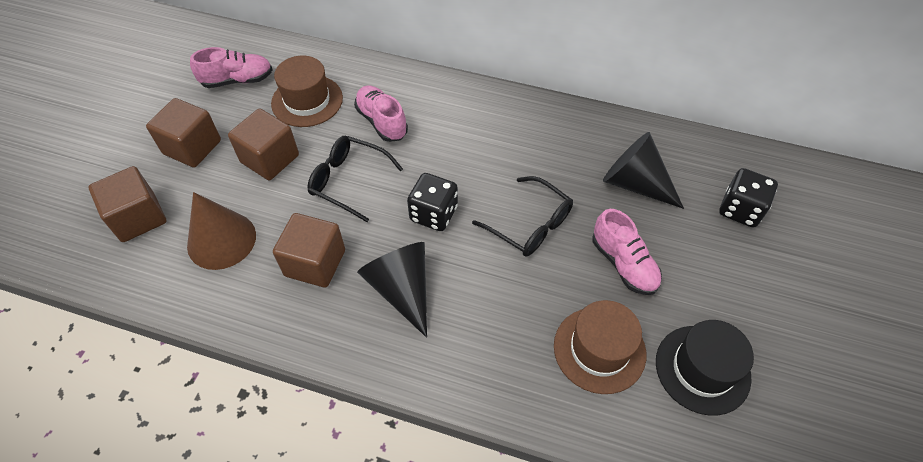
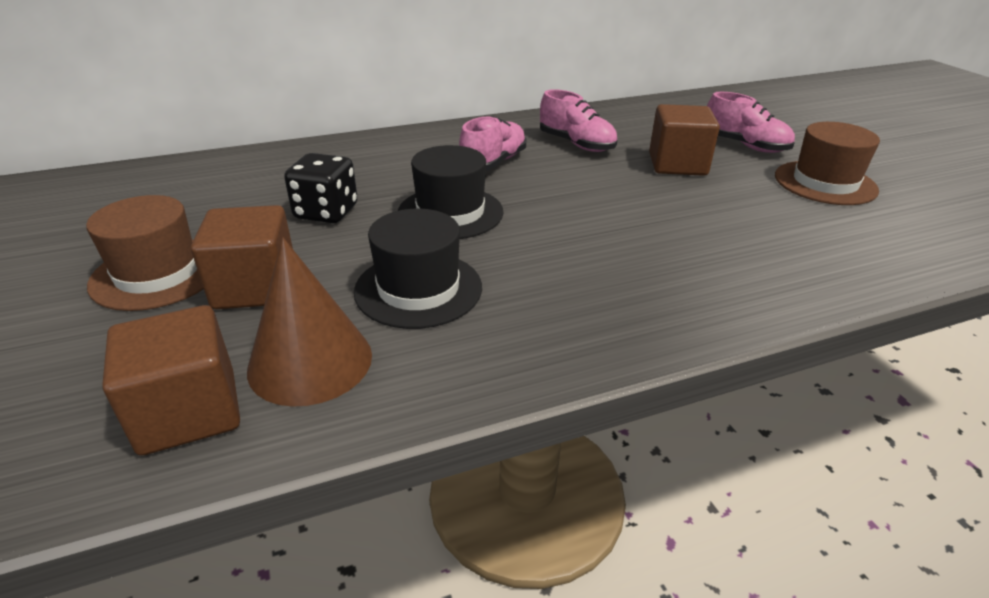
black cone: [357,242,427,338] [603,132,684,209] = 2 -> none = 0
black dice: [407,173,458,231] [719,168,778,228] = 2 -> [284,153,357,223] = 1
black glasses: [307,136,403,222] [472,176,573,257] = 2 -> none = 0
black hat: [656,320,754,415] = 1 -> [354,209,482,329] [398,145,503,239] = 2
brown cube: [88,166,166,242] [146,98,221,168] [228,109,299,180] [273,213,345,288] = 4 -> [102,305,240,456] [191,205,293,309] [649,104,720,176] = 3

